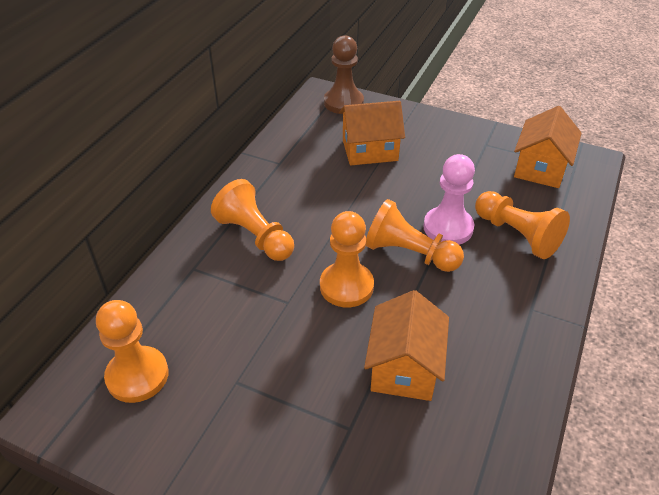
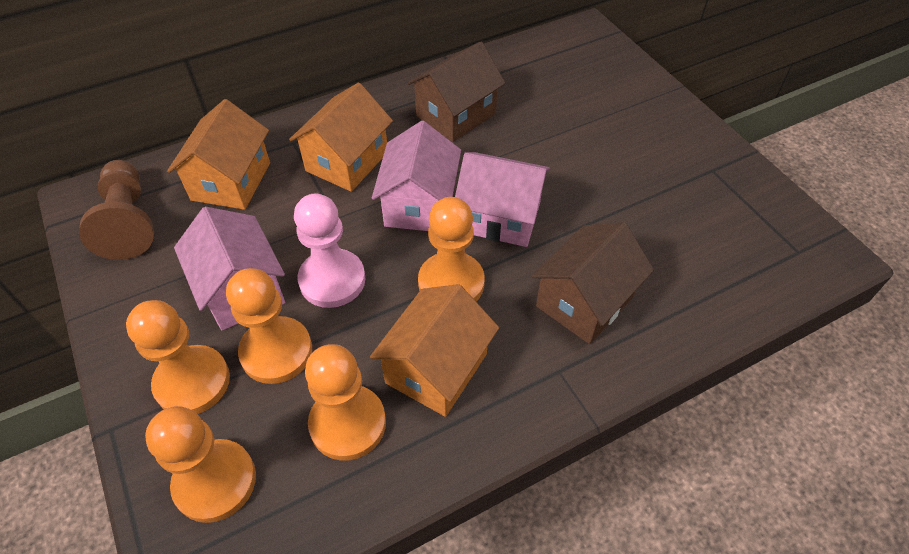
brown house: none = 0 -> [407,42,505,142] [531,222,654,344] = 2
pink house: none = 0 -> [174,207,285,330] [372,121,461,231] [455,152,550,247] = 3

